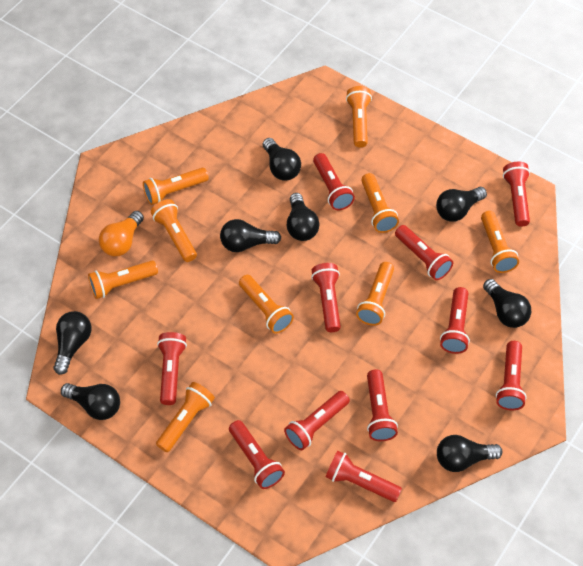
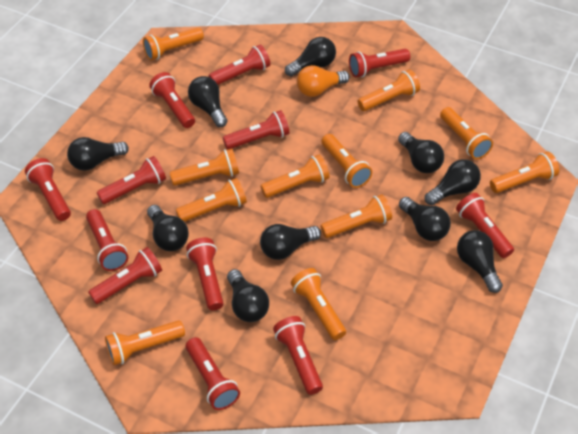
black light bulb: [53,311,91,375] [61,383,120,420] [220,219,281,252] [263,138,301,181] [286,193,320,241] [436,187,487,222] [437,435,502,472] [483,279,531,328] = 8 -> [67,137,129,171] [147,205,189,251] [188,76,227,127] [227,269,269,322] [260,224,321,260] [285,37,336,77] [398,132,444,173] [399,197,451,241] [425,159,481,205] [457,230,503,293] = 10
orange flashlight: [88,261,158,299] [143,168,209,205] [151,199,197,262] [156,382,215,452] [239,275,294,333] [346,86,372,148] [356,262,394,326] [361,173,399,233] [481,211,519,273] = 9 -> [105,320,185,365] [143,28,204,60] [170,149,239,186] [176,178,247,222] [261,155,330,198] [291,268,346,340] [321,134,372,188] [321,194,392,238] [358,69,420,111] [440,107,493,159] [490,151,559,193] = 11
red flashlight: [157,332,187,405] [229,420,285,489] [284,391,350,450] [311,263,341,332] [313,153,355,210] [326,450,402,502] [367,369,398,441] [395,225,453,280] [440,287,470,354] [496,341,527,410] [503,162,530,227] = 11 -> [25,158,71,221] [86,209,128,271] [88,247,162,304] [97,156,166,204] [149,72,195,128] [186,238,224,311] [186,337,240,410] [209,45,270,85] [223,110,289,149] [273,316,323,395] [349,49,410,77] [456,193,514,258] = 12

